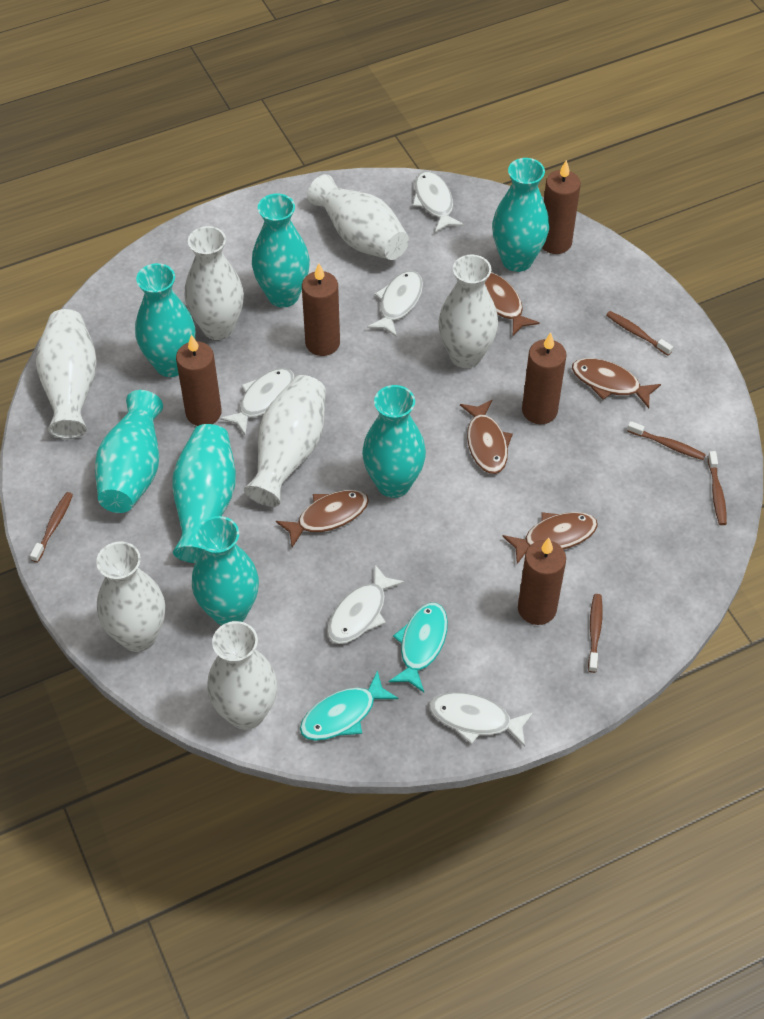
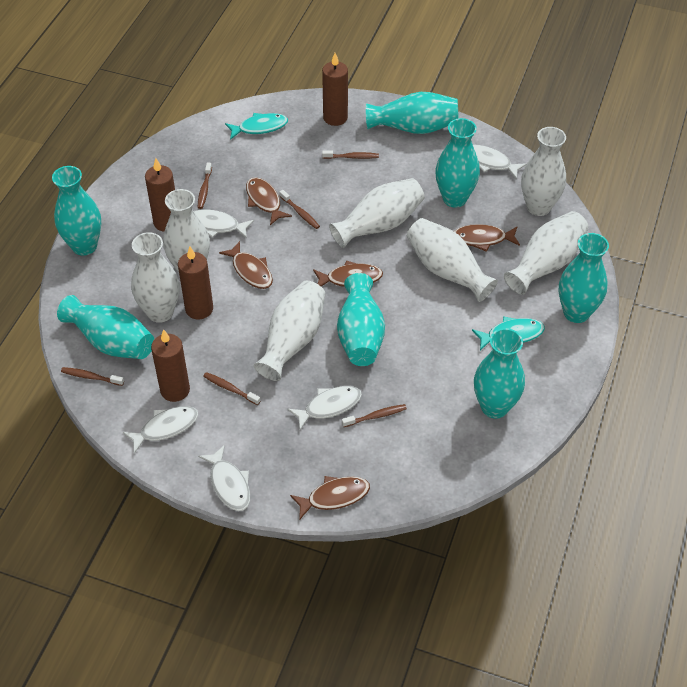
brown candle: [176,334,222,426] [302,263,340,356] [518,538,566,625] [522,332,567,424] [542,160,581,254] = 5 -> [145,158,175,232] [151,329,190,402] [178,247,213,319] [322,53,348,126] = 4
brown toothbrush: [30,492,73,562] [588,594,603,673] [606,311,673,356] [627,421,706,460] [708,451,727,525] = 5 -> [61,367,124,386] [198,163,212,209] [203,372,260,405] [279,190,320,229] [322,150,379,159] [342,404,407,427] = 6

